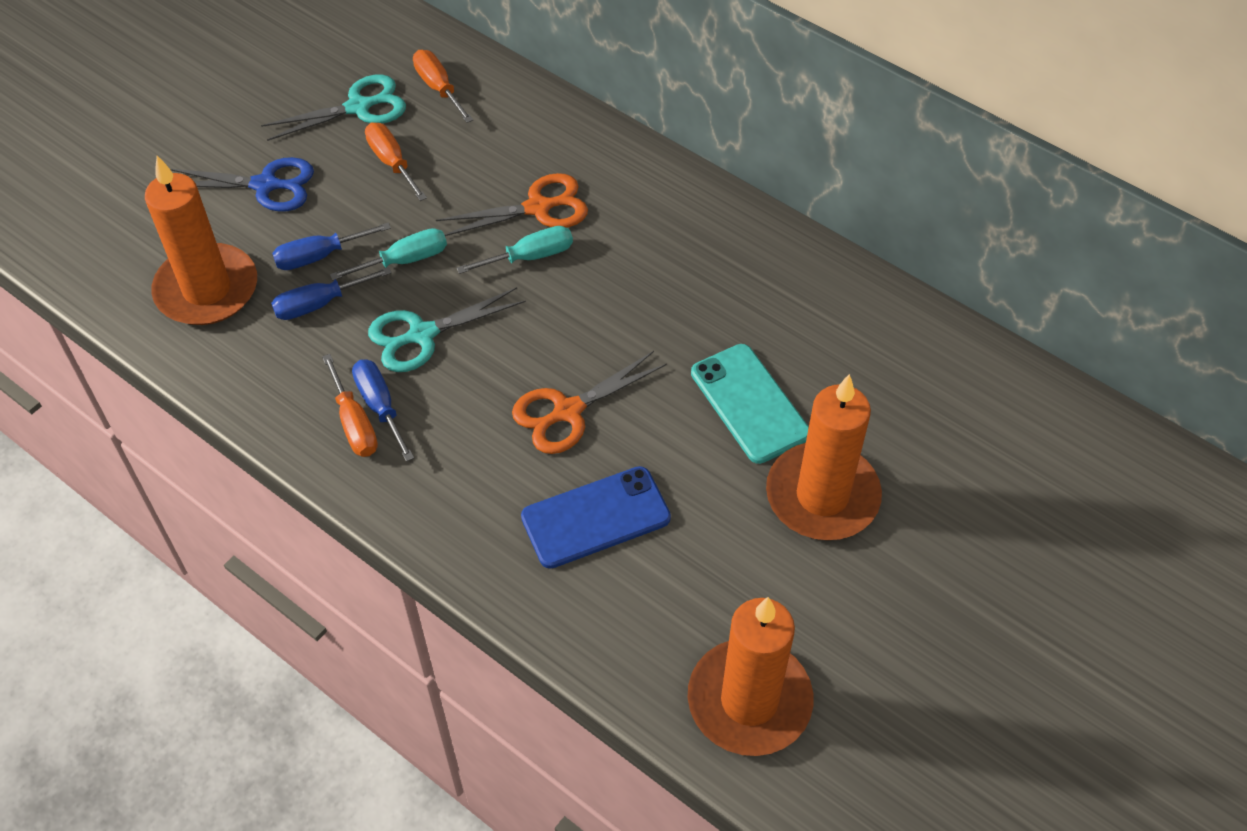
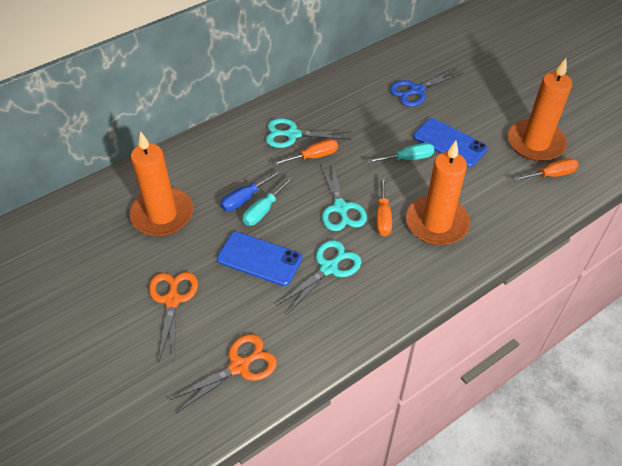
blue phone: [521,466,671,569] = 1 -> [217,232,302,286] [413,118,488,168] = 2
blue screwdriver: [271,267,392,320] [272,222,391,270] [352,359,414,462] = 3 -> [220,170,281,211] = 1
turquoise phone: [691,344,809,464] = 1 -> none = 0
turquoise scissors: [261,75,406,141] [368,287,526,372] = 2 -> [266,118,352,148] [276,240,361,314] [320,163,367,231] = 3

